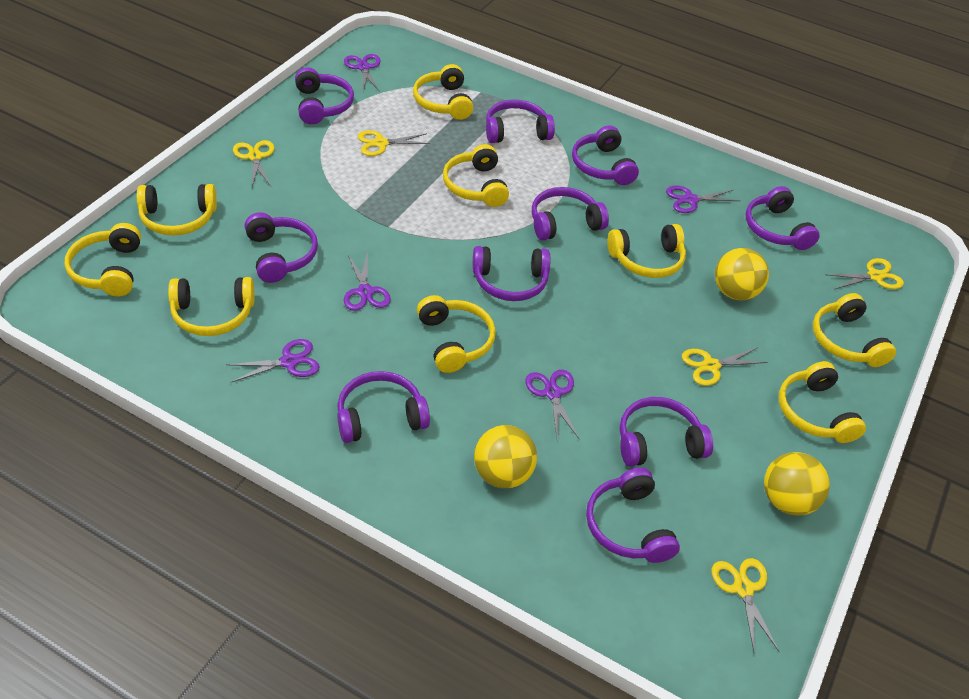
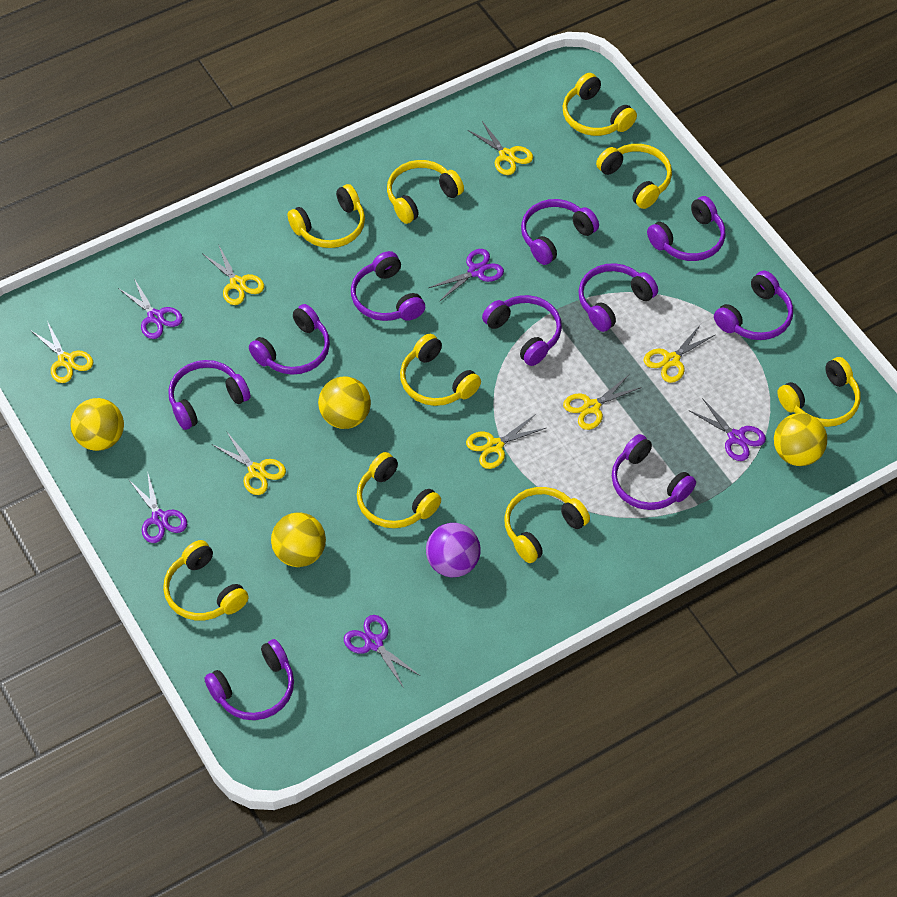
purple ball: none = 0 -> [426,523,481,577] = 1
yellow ball: [474,425,537,488] [715,248,769,300] [764,452,830,516] = 3 -> [70,398,124,451] [271,512,326,567] [318,376,371,429] [774,413,827,466] = 4
yellow scissors: [233,140,275,186] [358,130,430,156] [682,347,768,386] [712,558,780,654] [825,258,904,289] = 5 -> [30,321,93,383] [203,244,264,305] [212,431,286,495] [466,414,546,469] [468,121,533,175] [563,375,642,430] [644,324,715,383] = 7

